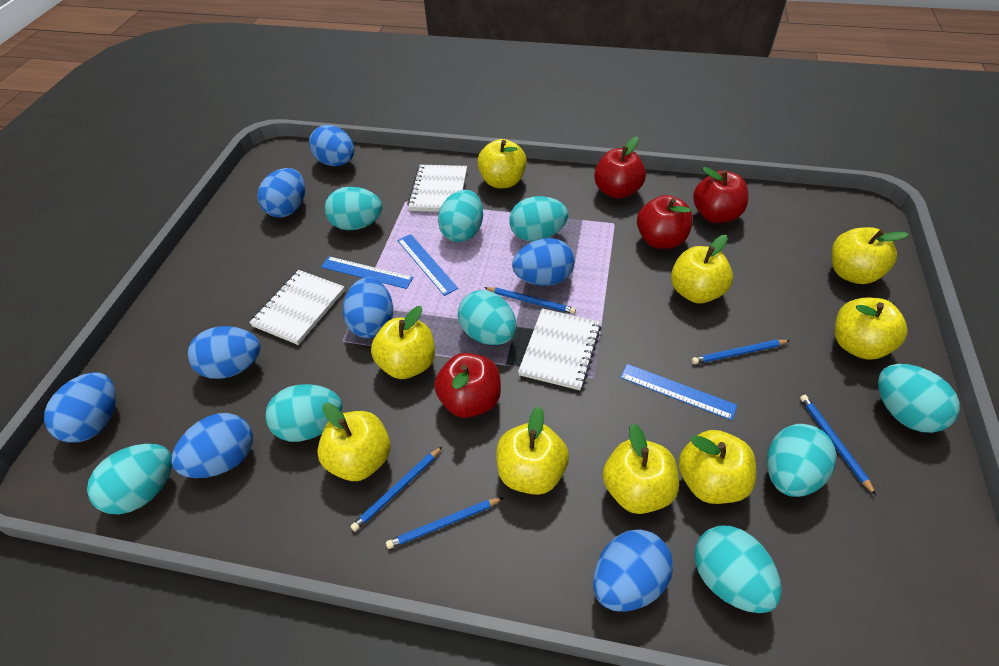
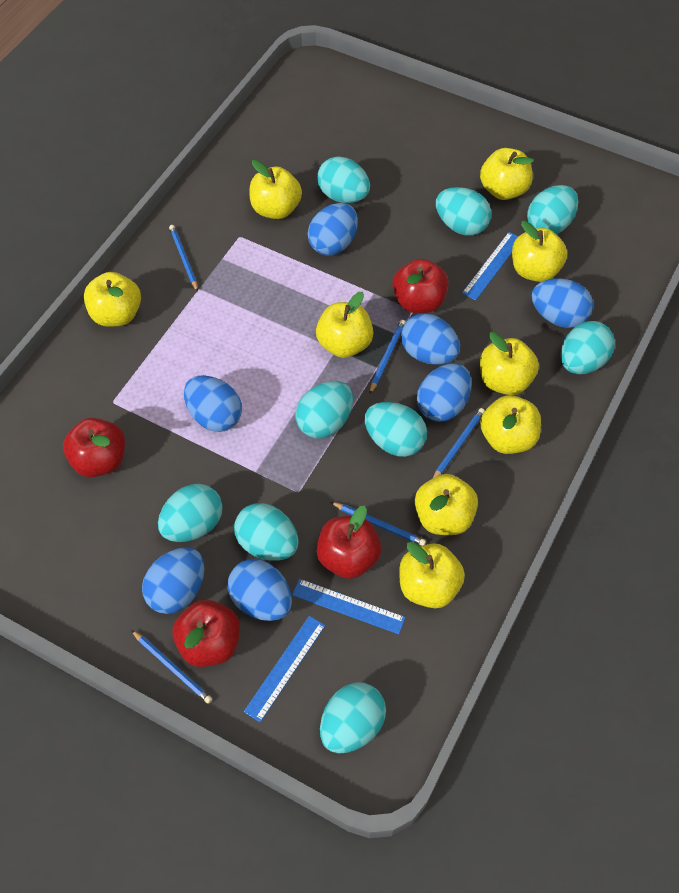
blue egg: [44,373,116,443] [171,413,253,478] [188,326,261,379] [258,168,305,217] [309,125,355,166] [343,277,393,338] [512,238,575,286] [593,529,673,612] = 8 -> [142,547,204,614] [184,375,242,432] [228,559,292,621] [308,203,358,256] [401,314,460,365] [417,363,471,422] [532,279,593,328] = 7
white notebook: [249,270,345,345] [407,165,467,212] [518,308,601,390] = 3 -> none = 0

